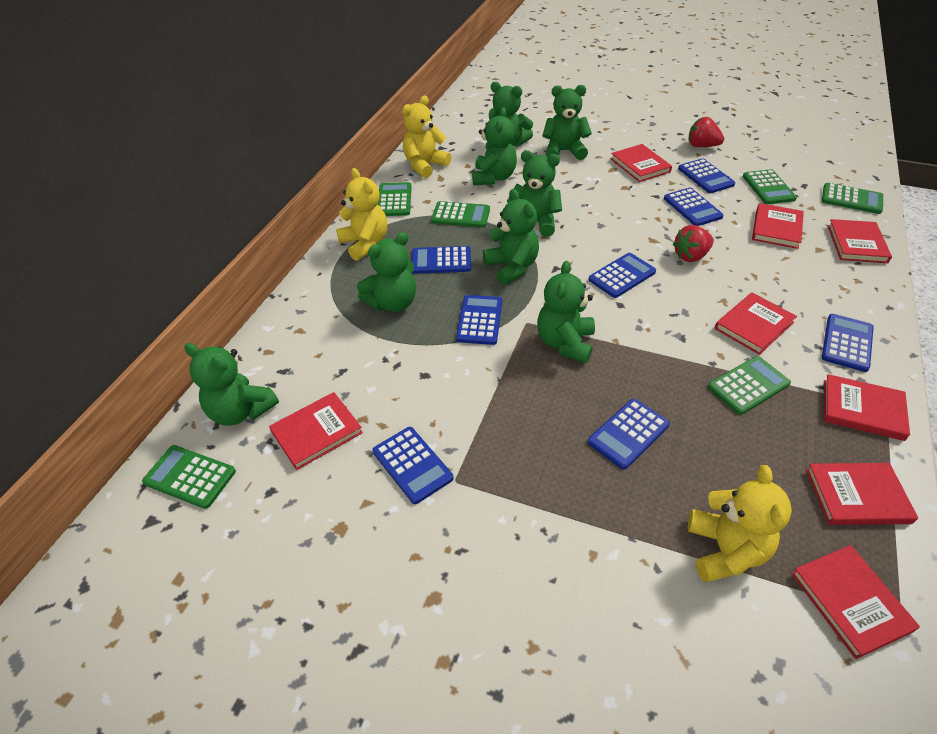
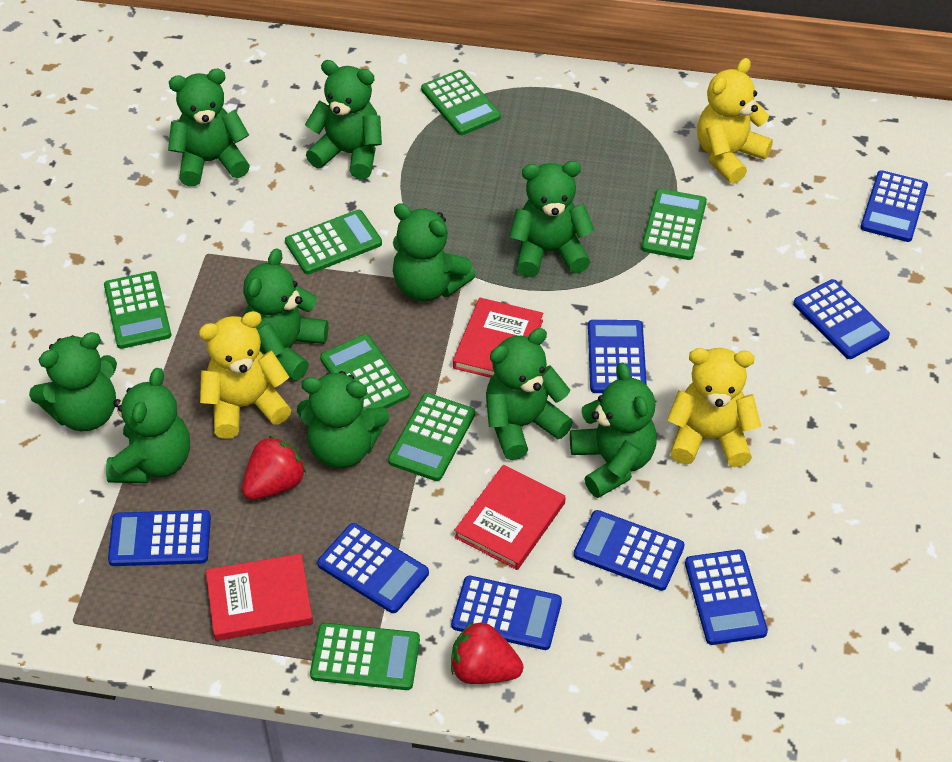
green calculator: [142,445,236,509] [377,182,412,216] [431,201,490,228] [708,356,791,415] [743,169,797,204] [822,183,883,214] = 6 -> [104,271,171,349] [285,210,382,274] [310,623,420,690] [320,334,410,411] [388,393,475,481] [421,70,501,135] [641,189,707,260] = 7
green teddy bear: [184,343,279,426] [357,232,416,312] [472,107,517,185] [483,189,539,285] [489,82,533,147] [507,150,562,237] [537,261,595,363] [542,85,592,160] = 8 -> [29,332,117,431] [106,368,190,483] [168,69,250,186] [243,248,328,381] [297,371,389,468] [305,60,382,179] [393,203,476,302] [486,328,573,460] [509,161,595,277] [570,362,657,498] = 10
red book: [269,392,363,470] [611,144,672,182] [714,292,797,355] [752,203,804,249] [791,545,920,659] [806,463,918,525] [824,374,910,441] [828,219,892,263] = 8 -> [206,554,313,641] [453,298,543,378] [454,465,566,570] = 3

